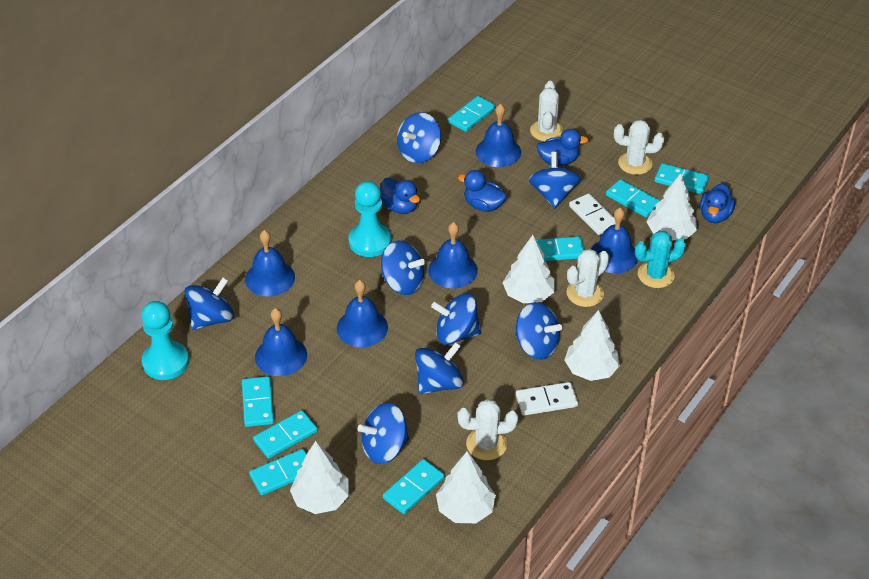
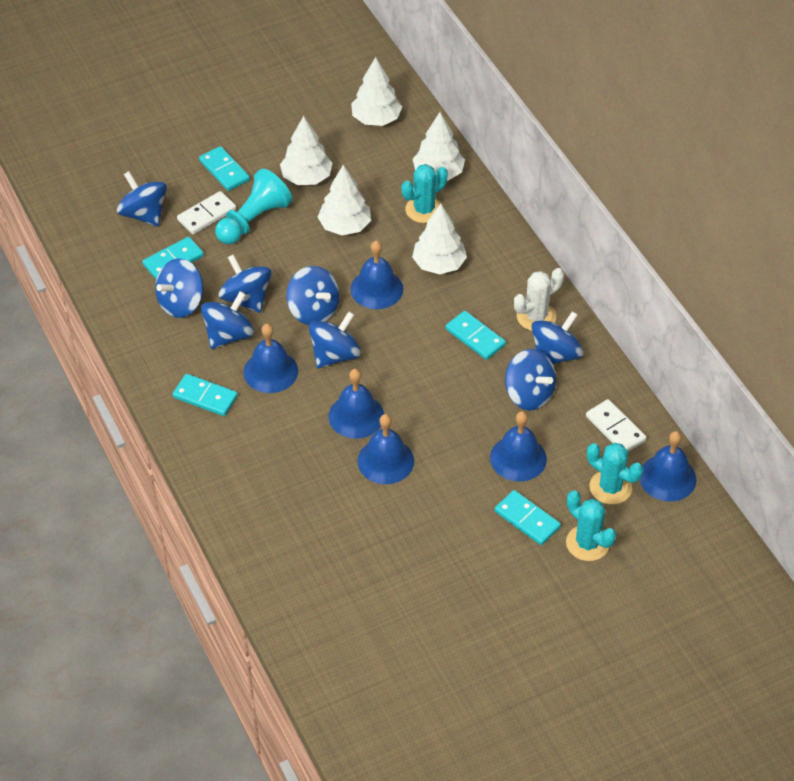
blue duck: [380,178,420,214] [458,170,507,212] [537,129,588,166] [700,184,735,223] = 4 -> none = 0
turquoise cactus: [635,231,686,288] = 1 -> [402,164,448,223] [566,490,616,561] [587,443,643,505] = 3
turquoise domino: [242,376,274,427] [249,449,306,495] [253,410,318,459] [383,459,445,514] [448,96,496,132] [536,236,584,261] [606,179,660,217] [654,163,709,194] = 8 -> [142,237,204,279] [173,374,238,416] [199,146,250,191] [446,311,506,360] [495,490,561,545] = 5
turquoise pawn: [142,301,189,380] [349,181,391,257] = 2 -> [215,169,292,244] = 1
white cactus: [458,399,518,460] [530,81,564,141] [566,249,609,307] [614,120,664,175] = 4 -> [514,268,564,331] = 1

